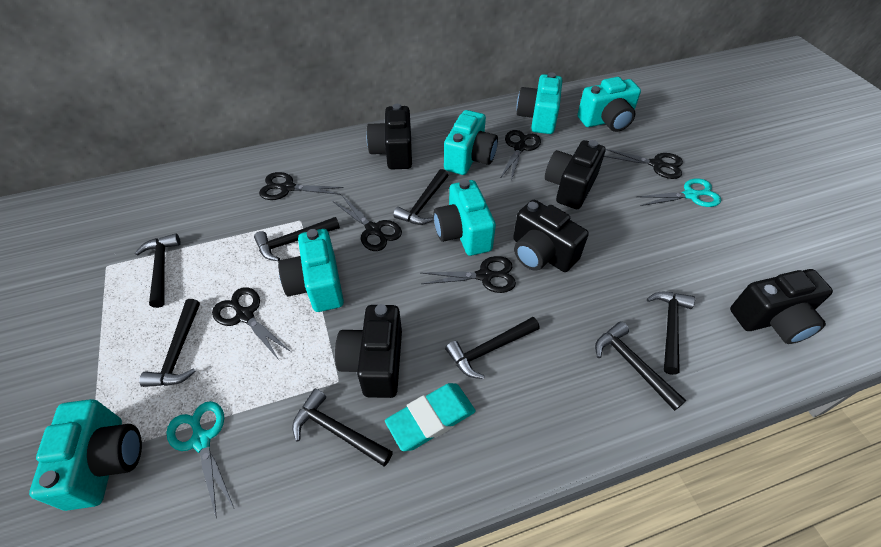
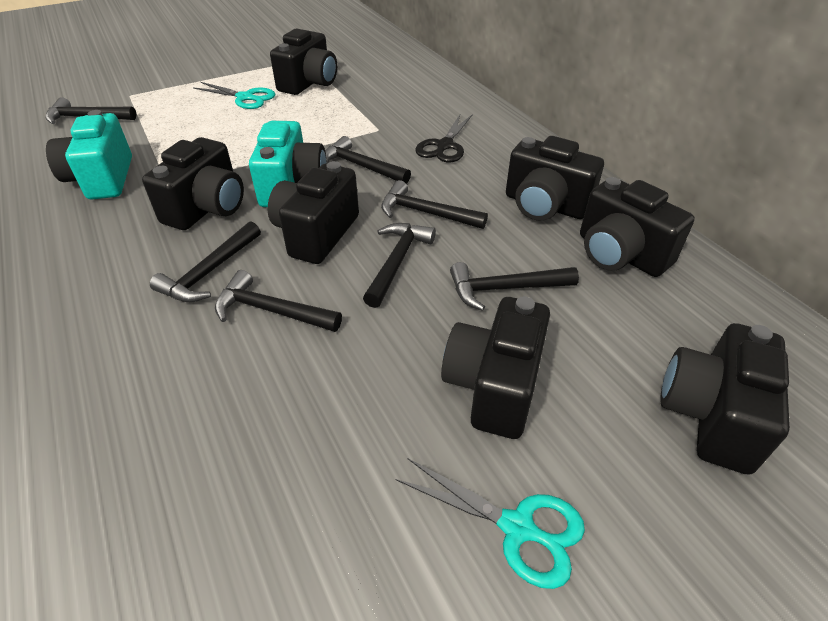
black camera: [335,304,402,398] [366,104,412,169] [513,200,589,272] [545,140,605,209] [730,269,833,344] = 5 -> [142,137,244,230] [268,161,359,264] [270,29,337,95] [441,297,550,439] [506,136,604,221] [580,177,695,277] [660,323,790,475] = 7
black hammer: [135,233,181,308] [139,299,200,387] [254,217,340,261] [292,389,393,466] [393,169,448,225] [445,317,540,379] [595,321,686,411] [647,292,695,375] = 8 -> [46,97,137,124] [150,221,261,302] [215,270,342,332] [325,136,411,184] [363,223,436,308] [381,180,488,229] [450,262,579,311] = 7
black scissors: [212,287,291,360] [259,172,344,200] [333,195,402,251] [421,256,516,293] [501,130,541,180] [604,149,683,179] = 6 -> [416,113,473,162] = 1
turquoise camera: [29,399,142,511] [278,229,344,312] [433,179,496,256] [444,110,498,175] [517,72,562,134] [577,77,641,132] = 6 -> [46,110,132,200] [249,121,327,207] = 2
turquoise eraser: [385,383,476,451] = 1 -> none = 0

